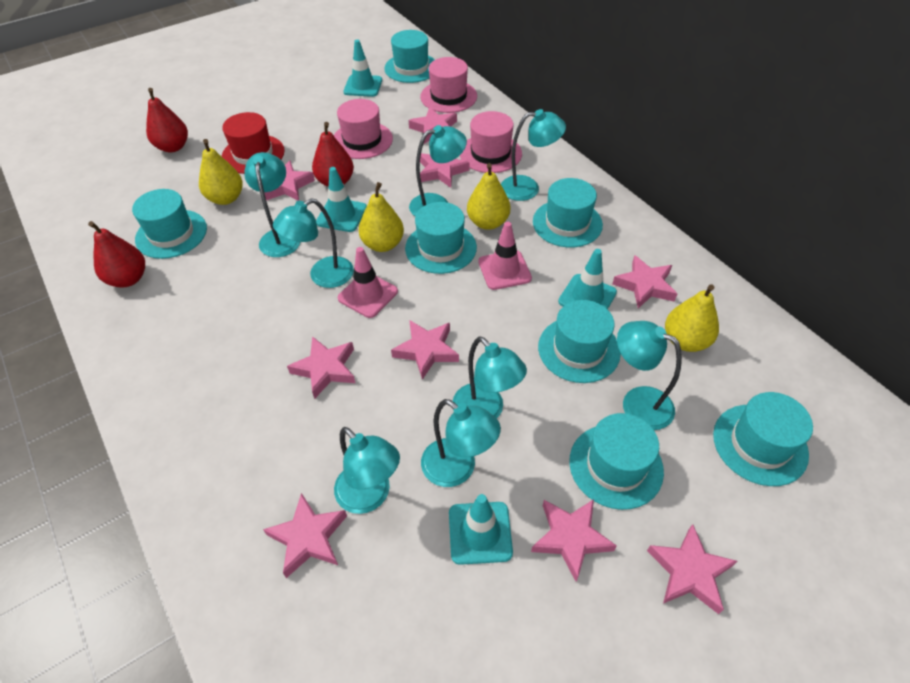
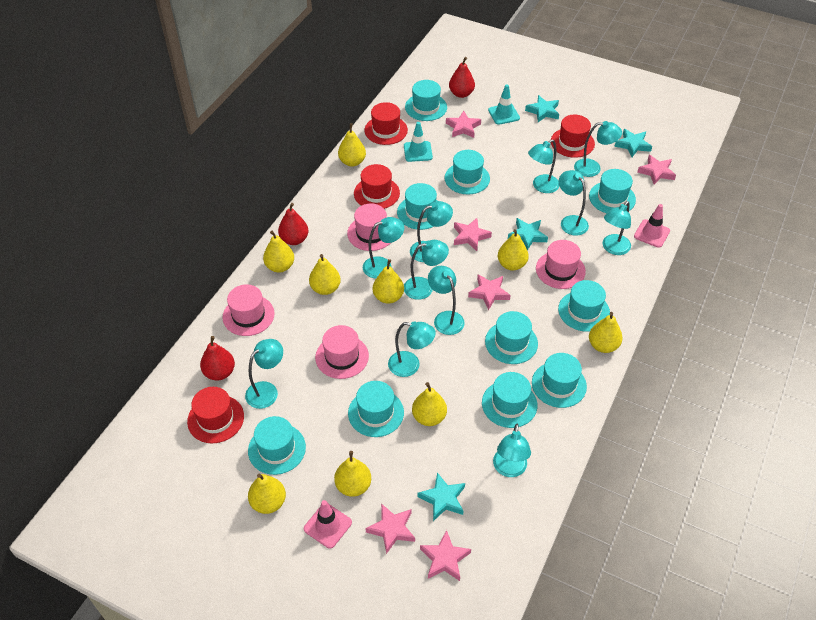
pink hat: [334,99,393,159] [420,57,477,113] [460,111,522,173] = 3 -> [223,284,275,336] [315,325,369,379] [347,203,390,251] [536,240,586,289] = 4
pink star: [263,493,347,578] [264,160,315,201] [287,336,355,399] [391,320,459,380] [409,107,457,144] [420,153,469,188] [531,499,617,581] [612,255,677,309] [647,524,737,614] = 9 -> [365,503,415,554] [420,530,471,581] [446,111,481,138] [454,218,492,251] [468,274,511,310] [638,155,676,185] = 6
red hat: [221,112,285,174] = 1 -> [187,387,244,443] [354,164,400,209] [364,102,408,145] [551,115,595,158] = 4
turquoise hat: [132,189,207,259] [384,30,435,83] [405,202,477,274] [533,178,603,248] [538,300,621,383] [569,413,664,510] [713,392,813,486] = 7 -> [248,416,306,475] [348,381,404,437] [397,183,437,230] [405,80,447,121] [445,150,490,194] [482,372,537,428] [485,311,538,364] [532,353,587,408] [558,280,610,332] [589,169,636,213] = 10
turquoise lamp: [244,152,300,257] [273,198,354,288] [334,427,400,514] [409,125,467,216] [421,399,501,487] [453,336,527,418] [501,109,566,201] [617,321,682,430] = 8 -> [245,339,283,409] [363,217,404,278] [388,321,436,377] [404,240,449,300] [410,201,453,262] [428,266,465,335] [493,424,531,477] [528,140,560,193] [559,170,589,236] [574,121,622,177] [603,201,631,255] = 11
turquoise star: none = 0 -> [418,473,465,521] [508,218,548,251] [525,95,559,122] [614,129,652,157] = 4
turquoise traffic cone: [316,167,367,232] [343,40,382,97] [449,494,513,565] [558,249,617,309] = 4 -> [404,122,433,162] [488,84,520,125] = 2
yellow pear: [199,139,243,205] [359,182,404,252] [467,163,510,230] [665,284,719,352] = 4 -> [248,474,286,514] [263,231,294,273] [309,254,341,295] [334,451,371,497] [338,123,366,167] [373,259,404,304] [412,382,447,426] [498,229,529,271] [589,312,623,353] = 9

